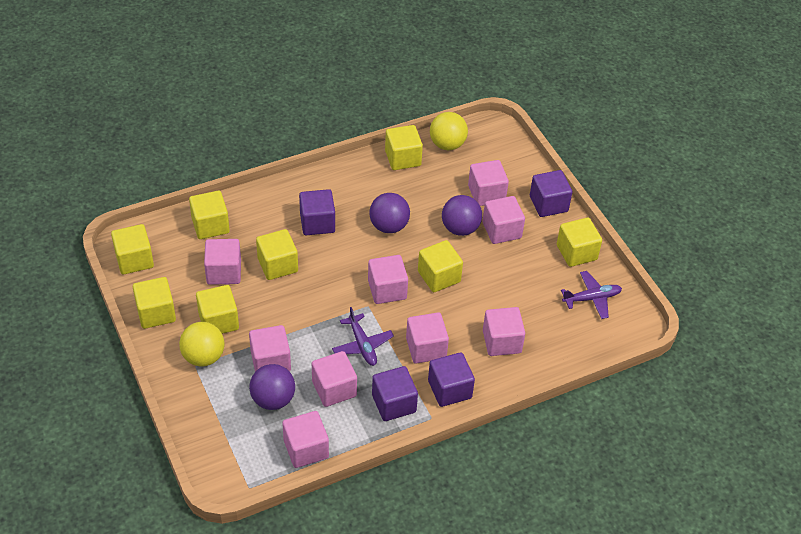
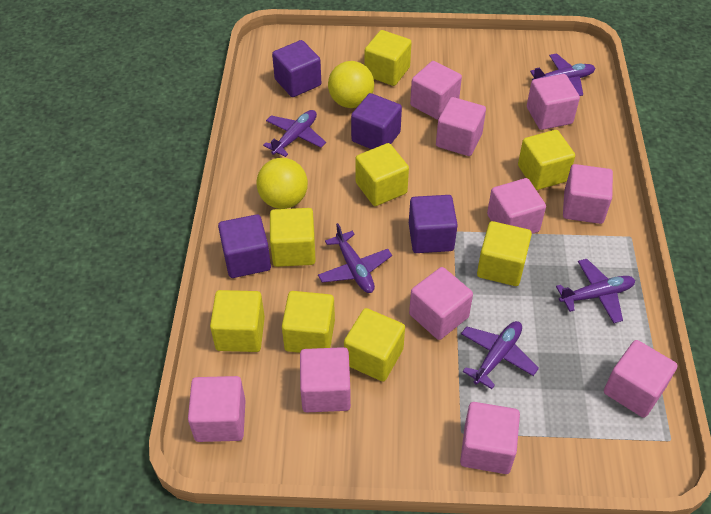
pink cube: [204,239,241,285] [249,325,291,372] [282,411,329,468] [312,351,357,407] [368,255,408,304] [406,312,449,363] [468,160,509,206] [483,196,525,244] [483,307,525,356] = 9 -> [188,376,246,442] [300,347,351,412] [409,267,473,340] [410,61,462,120] [436,97,486,156] [460,402,520,474] [487,178,546,234] [527,74,580,130] [563,164,613,224] [604,340,678,418] = 10
purple ball: [249,364,295,410] [369,193,410,233] [442,195,482,236] = 3 -> none = 0
purple plane: [332,307,394,366] [561,271,622,319] = 2 -> [263,110,326,157] [318,223,392,293] [461,321,539,389] [530,53,595,96] [556,259,635,323] = 5

